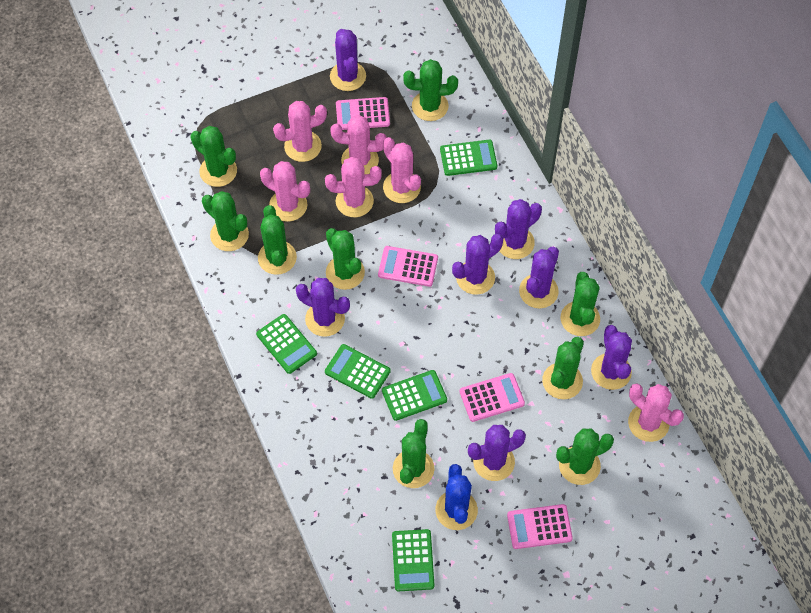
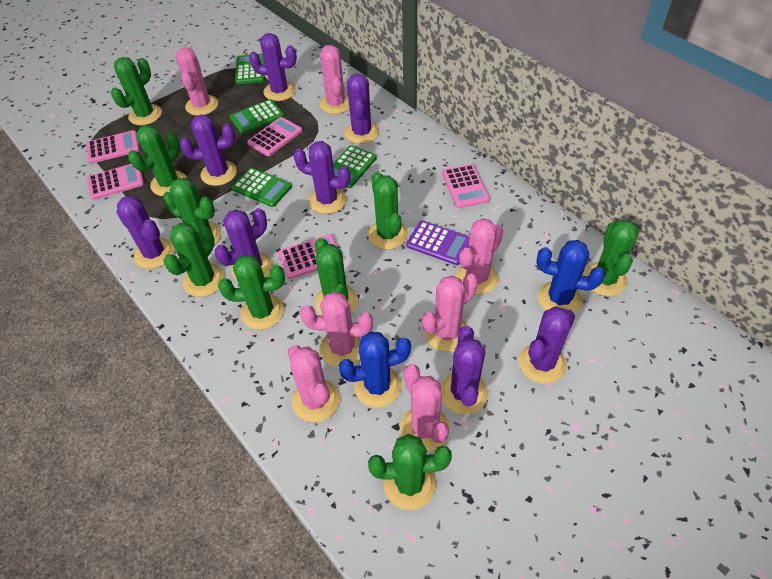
blue cactus: [435,464,478,530] = 1 -> [338,331,411,408] [536,240,605,313] = 2
green calculator: [256,314,317,374] [325,344,391,399] [382,370,447,421] [392,529,434,591] [440,140,497,176] = 5 -> [230,99,284,134] [231,168,292,207] [235,54,265,84] [333,145,377,188] = 4
pink cactus: [260,161,310,222] [273,101,327,162] [325,157,382,217] [330,115,387,174] [383,137,421,203] [628,383,684,442] = 6 -> [175,47,218,116] [288,345,340,422] [300,292,373,367] [320,45,349,114] [400,364,450,452] [422,274,478,352] [456,218,503,294] = 7
pink calculator: [336,97,390,130] [378,246,438,287] [459,373,525,422] [507,504,573,549] = 4 -> [86,130,140,164] [87,164,144,200] [247,117,302,156] [278,234,338,279] [442,164,490,208] = 5
purple cactus: [296,278,350,337] [330,29,366,91] [452,234,503,295] [468,425,526,481] [495,199,542,259] [519,247,559,308] [591,325,632,390] = 7 -> [116,195,174,269] [180,114,237,186] [215,208,272,280] [249,33,297,101] [293,141,351,214] [345,73,379,144] [441,326,488,415] [519,307,575,384] = 8
purple calculator: none = 0 -> [406,221,469,265] = 1

